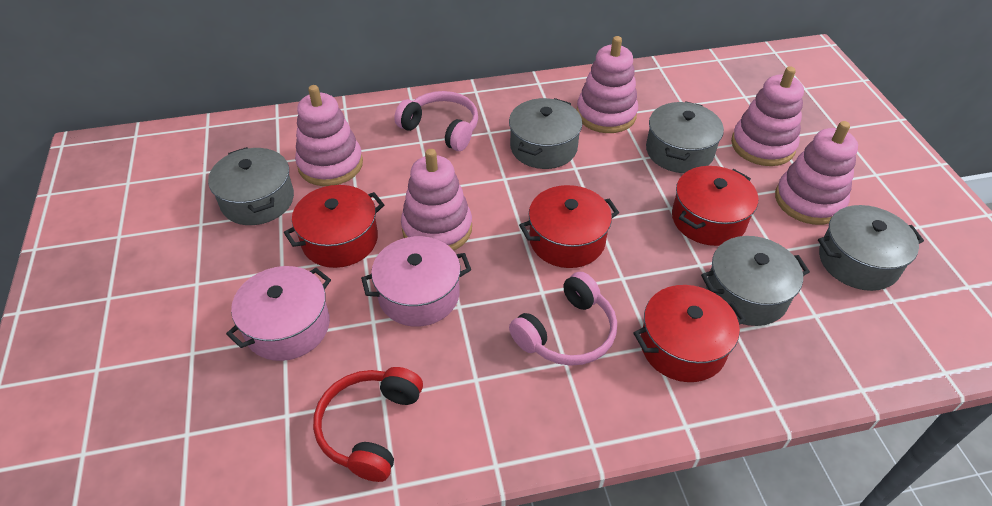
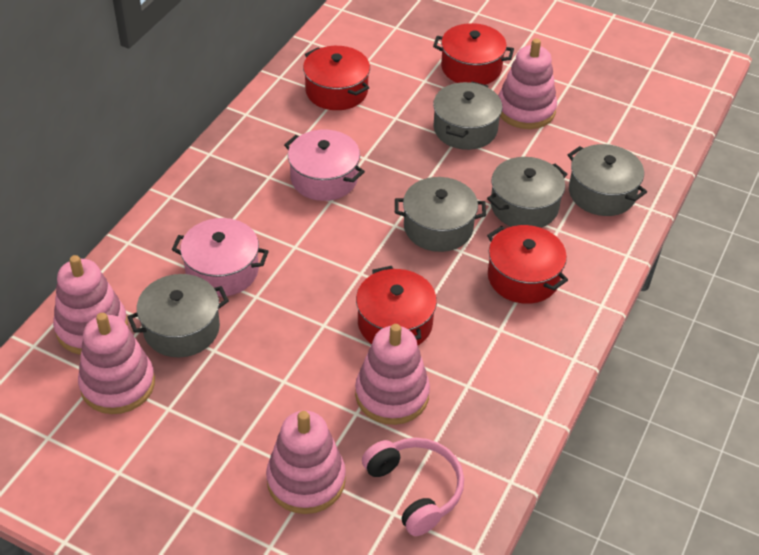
pink headphones: [394,91,478,151] [509,272,617,366] = 2 -> [362,438,464,536] = 1
red headphones: [313,367,423,482] = 1 -> none = 0

